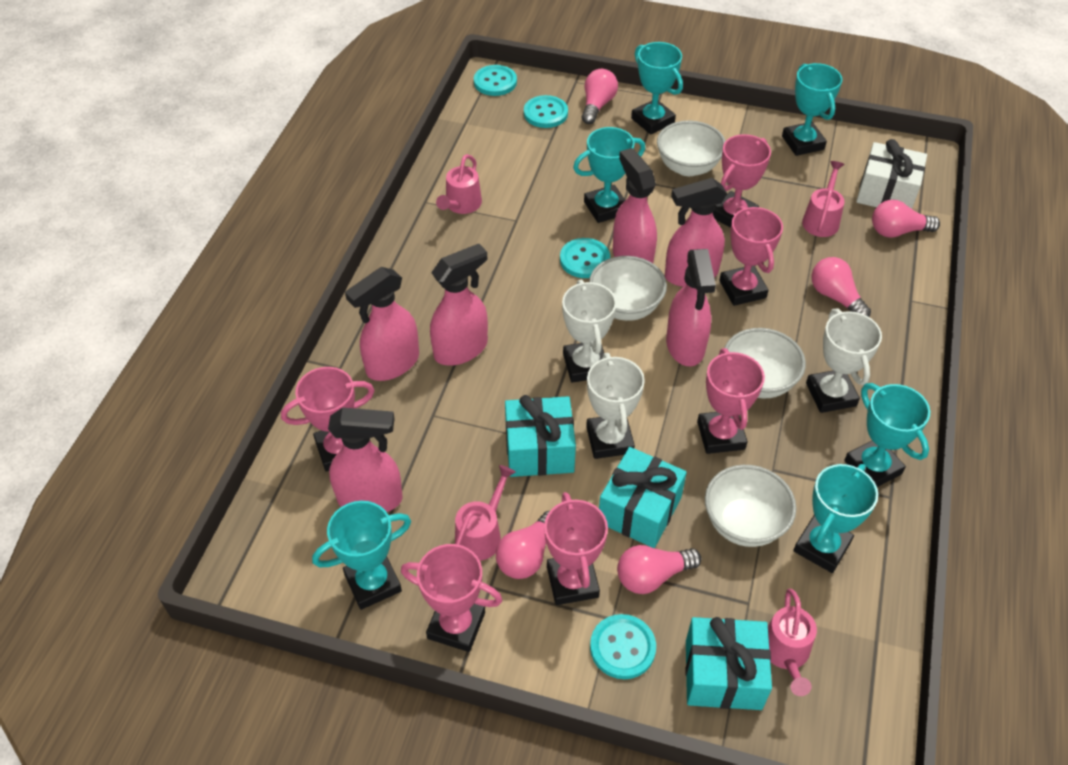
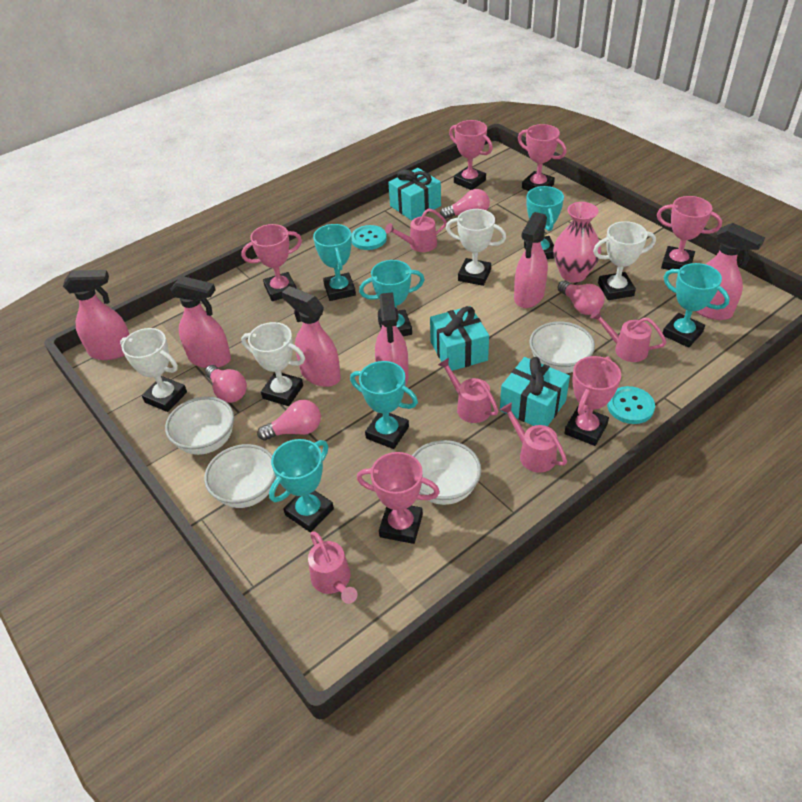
pink light bulb: [496,511,550,579] [582,69,618,124] [617,545,701,594] [811,257,871,317] [872,200,940,238] = 5 -> [205,365,247,403] [257,400,321,440] [440,189,490,219] [558,281,605,315] = 4
pink vase: none = 0 -> [553,202,601,282] = 1
pink watering can: [436,154,482,214] [455,465,515,561] [768,589,817,696] [802,161,845,237] = 4 -> [308,531,358,604] [385,208,446,252] [438,358,498,423] [500,403,567,473] [590,309,666,362] = 5
turquoise button: [474,65,517,96] [524,95,568,128] [560,238,610,278] [590,614,656,679] = 4 -> [351,225,387,250] [607,386,655,424] = 2
white gift: [856,139,927,209] = 1 -> none = 0
white trophy: [562,280,617,383] [586,353,645,459] [806,308,882,413] = 3 -> [120,328,187,412] [241,322,305,406] [446,209,506,286] [593,221,656,300] = 4

